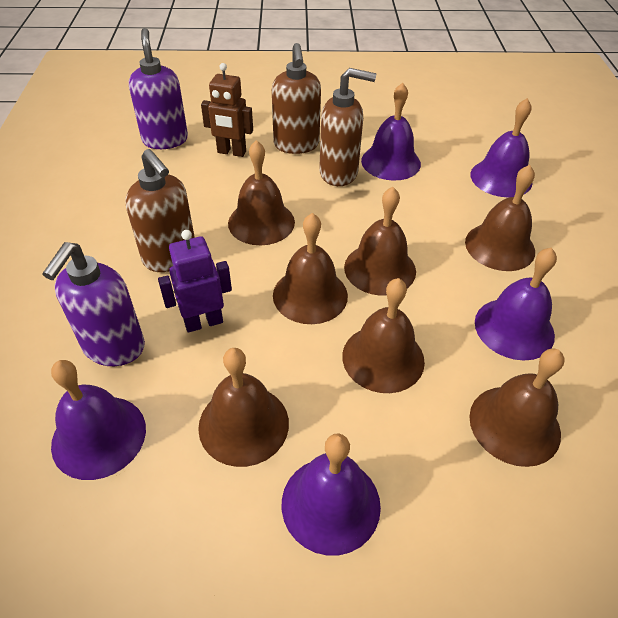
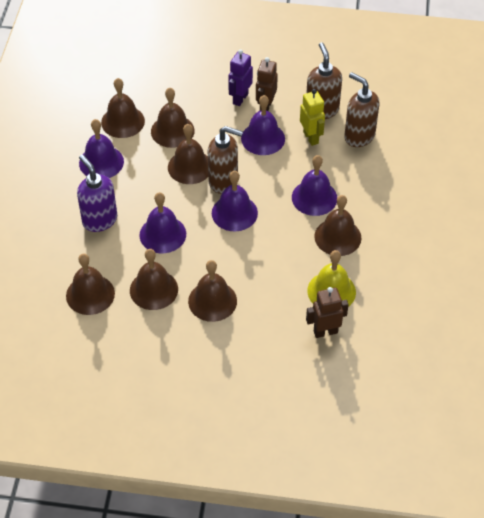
brown robot: [201,63,253,157] = 1 -> [256,57,278,111] [306,287,349,338] = 2
purple soap dispenser: [42,242,145,366] [129,28,188,149] = 2 -> [77,154,117,232] = 1
yellow bell: none = 0 -> [307,250,356,307] = 1
yellow robot: none = 0 -> [300,89,325,146] = 1

